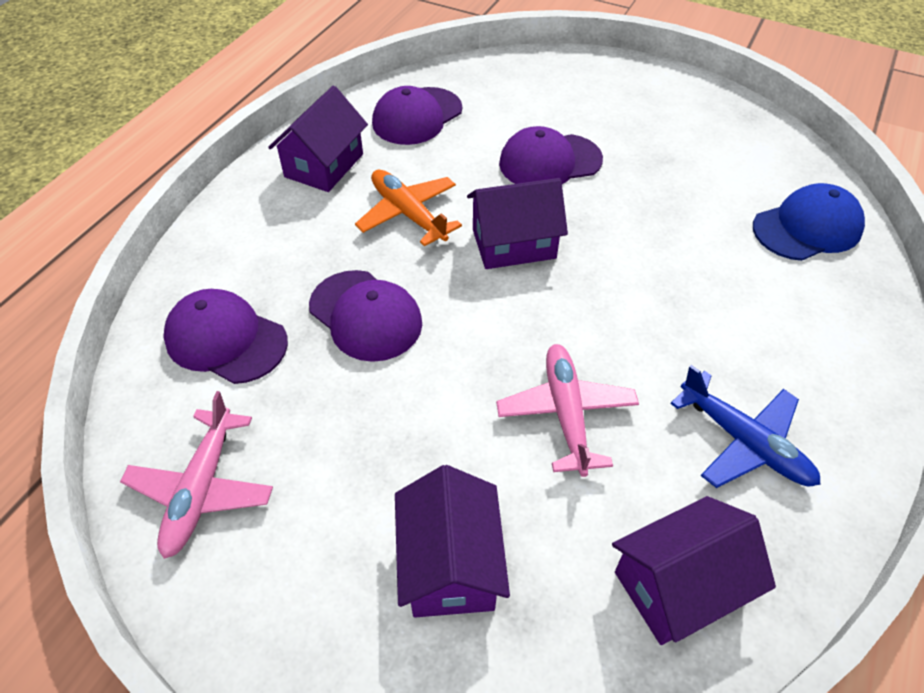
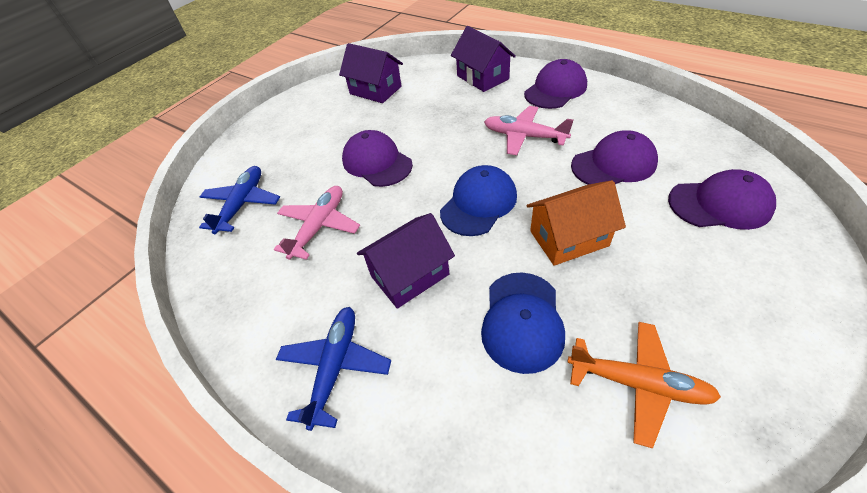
blue cap: [753,183,865,261] = 1 -> [440,165,517,236] [481,272,565,374] = 2
blue plane: [670,365,821,488] = 1 -> [199,166,280,234] [276,307,391,431] = 2
orange house: none = 0 -> [526,180,626,266] = 1
purple house: [268,86,368,192] [395,465,510,618] [467,178,568,269] [612,496,776,645] = 4 -> [339,43,403,103] [357,213,455,309] [451,26,516,92] = 3

